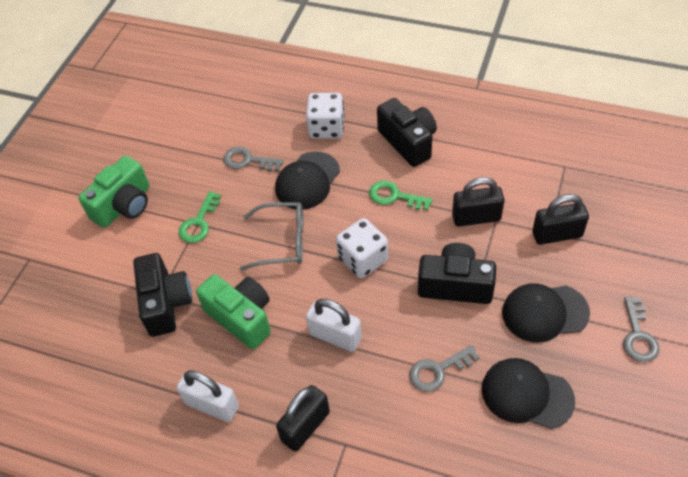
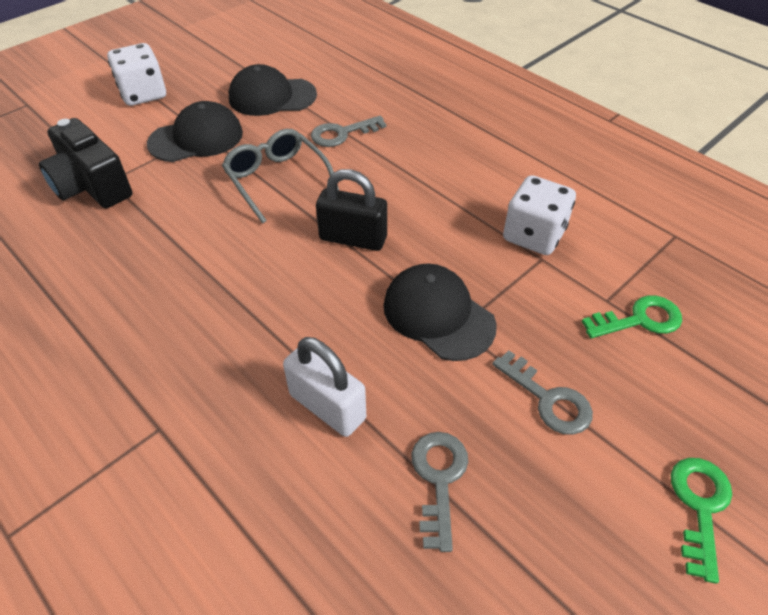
black camera: [133,253,192,337] [377,98,437,167] [418,243,496,304] = 3 -> [39,118,132,208] = 1
black padlock: [276,385,330,451] [452,177,505,227] [532,194,589,245] = 3 -> [316,169,387,251] = 1
green camera: [78,156,149,228] [196,274,271,349] = 2 -> none = 0
white padlock: [177,370,239,422] [306,299,362,352] = 2 -> [283,337,366,437] = 1

